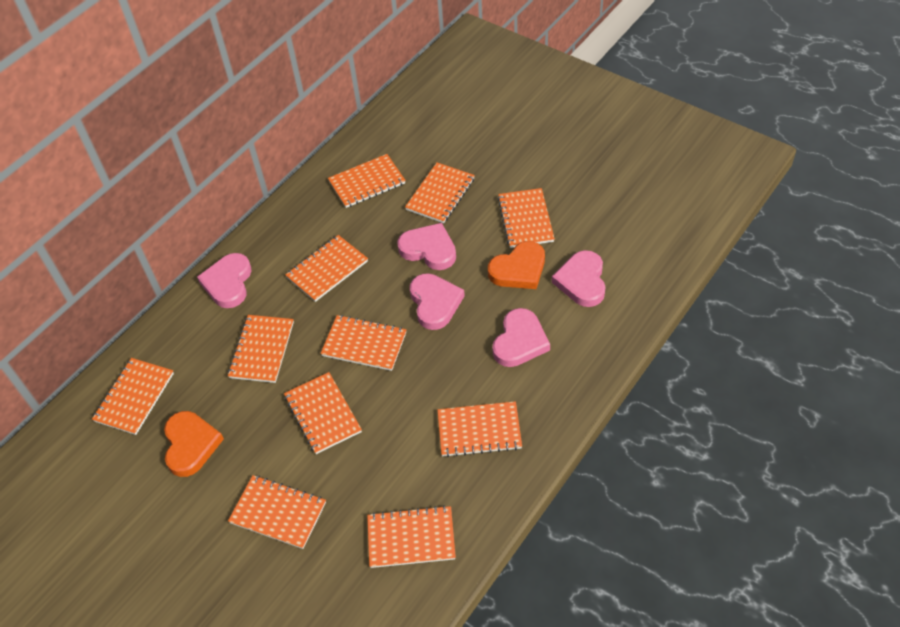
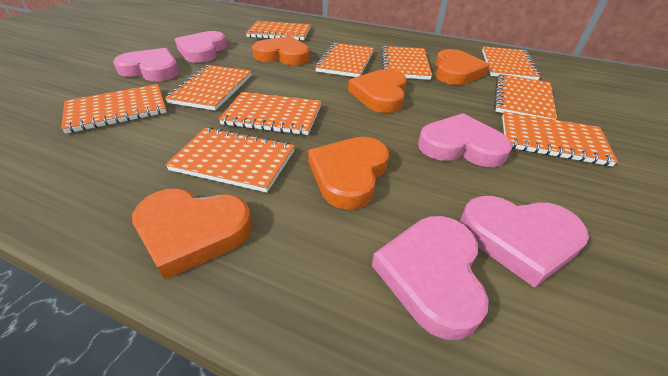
orange heart: [164,411,224,477] [488,241,545,289] = 2 -> [132,189,252,280] [252,36,310,65] [308,137,389,210] [348,69,407,113] [435,49,490,85] = 5
orange notebook: [92,358,174,435] [228,315,294,383] [228,475,326,549] [284,372,362,454] [285,235,368,302] [321,315,407,371] [328,154,406,208] [367,505,456,568] [405,162,475,223] [438,401,522,457] [497,188,555,248] = 11 -> [61,84,167,134] [165,65,252,111] [165,127,295,193] [218,92,322,135] [246,21,310,41] [315,43,374,77] [381,46,432,80] [482,46,541,80] [494,74,557,120] [502,111,618,167] = 10

